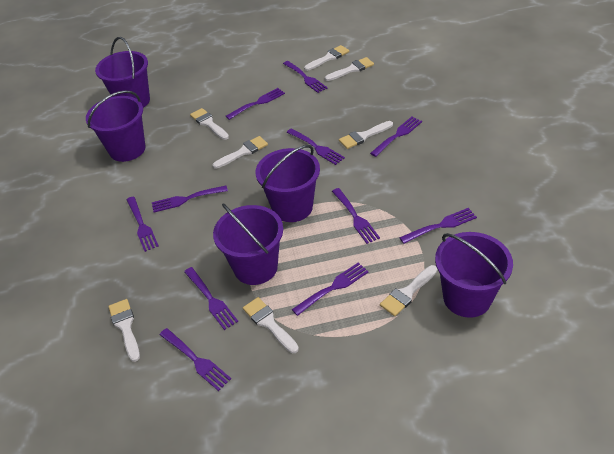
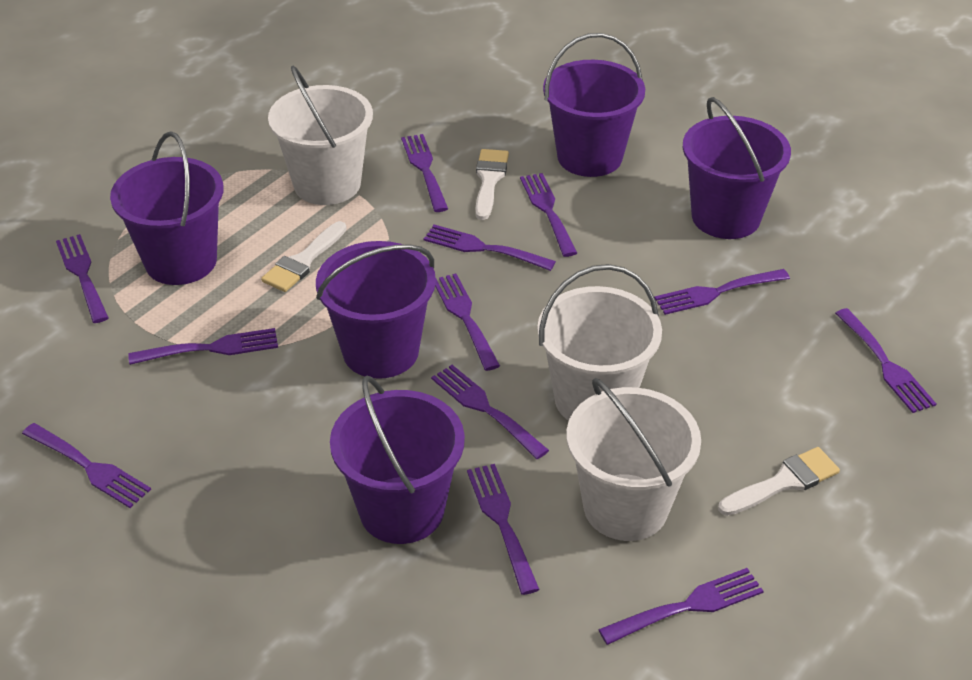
purple fork: [126,196,159,252] [152,186,228,213] [159,328,231,391] [184,267,238,330] [226,88,285,120] [283,61,328,93] [287,128,345,165] [292,262,369,316] [332,188,380,244] [370,117,422,157] [399,208,477,244] = 11 -> [22,423,151,508] [56,234,109,323] [128,328,278,365] [401,134,448,212] [424,225,556,271] [431,365,549,459] [435,274,500,371] [467,464,540,595] [520,173,577,257] [598,568,764,645] [654,269,790,315] [835,308,936,413] = 12
white brush: [108,299,140,362] [190,108,229,140] [213,136,268,169] [243,297,299,353] [304,45,349,71] [325,57,374,81] [339,121,393,149] [380,265,437,316] = 8 -> [261,221,347,292] [475,149,509,220] [718,447,840,516] = 3
white bucket: none = 0 -> [268,66,373,205] [537,264,662,421] [566,378,701,541] = 3

